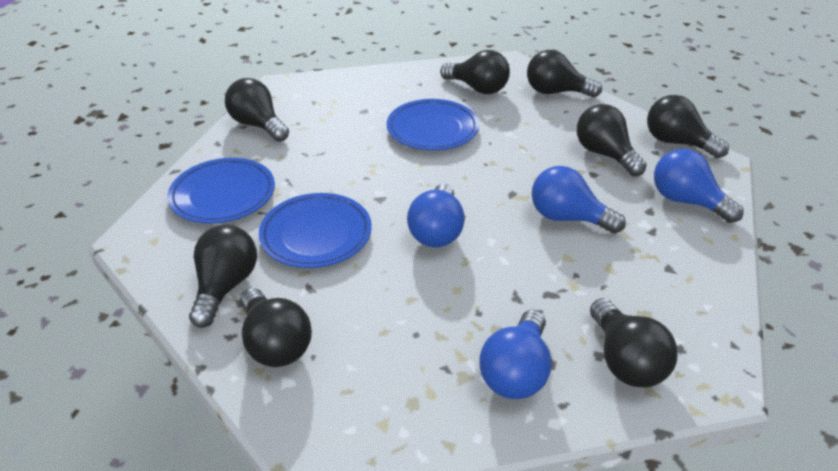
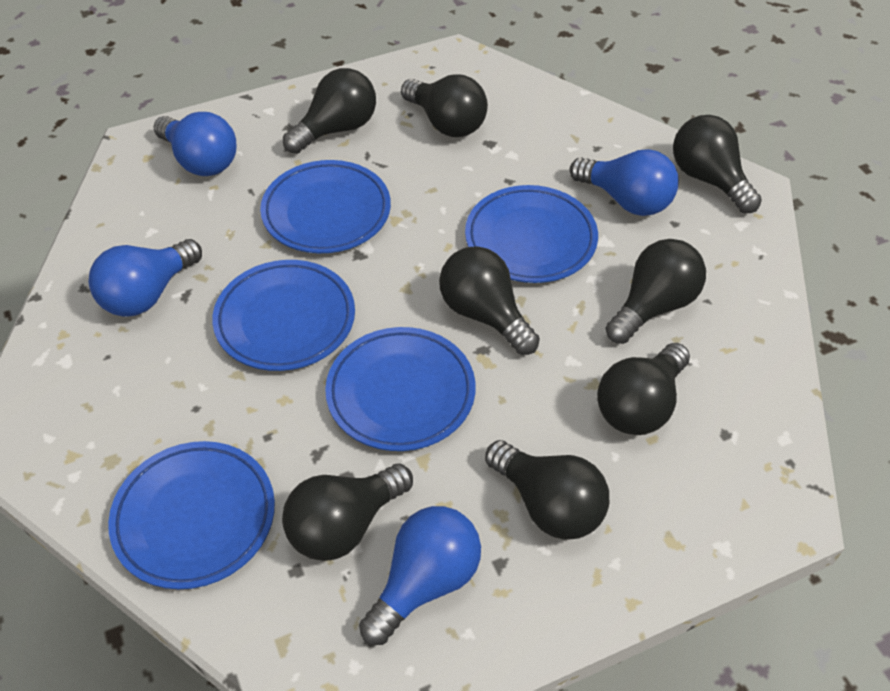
blue plate: [168,158,275,224] [259,193,372,268] [387,99,479,150] = 3 -> [108,441,275,589] [212,260,355,371] [260,160,391,253] [325,327,476,451] [465,185,598,283] = 5

